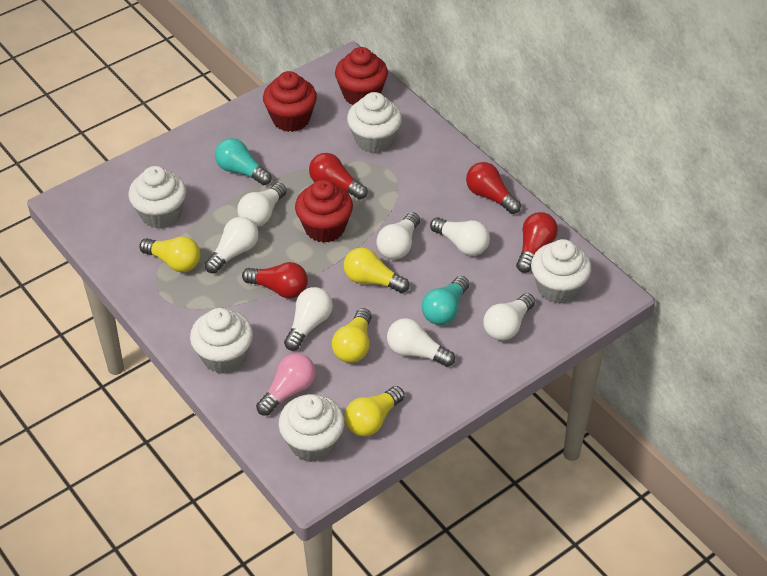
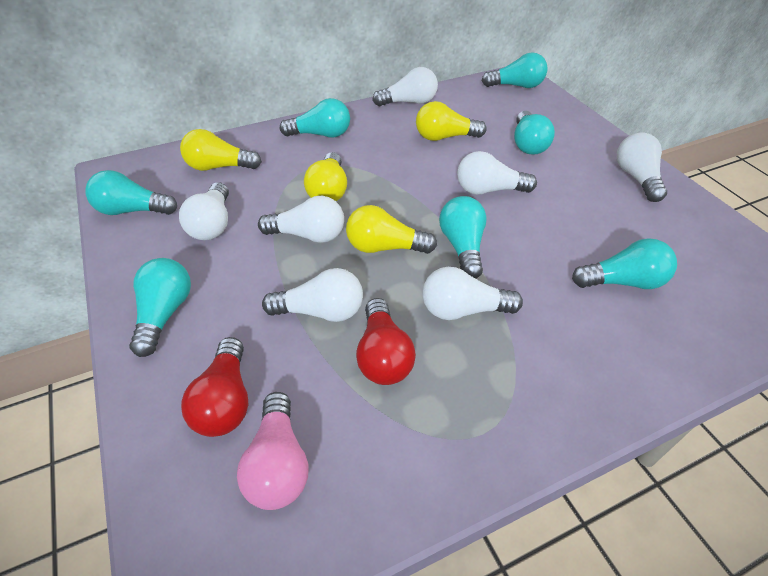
red cupcake: [263,71,317,132] [295,180,353,243] [335,47,388,105] = 3 -> none = 0
red light bulb: [242,262,308,298] [309,153,368,200] [466,162,521,214] [516,212,558,273] = 4 -> [181,337,249,437] [356,298,416,385] = 2
turquoise light bulb: [215,138,272,185] [422,276,469,325] = 2 -> [85,170,177,215] [129,258,191,357] [280,98,350,138] [439,196,487,279] [482,52,548,88] [514,111,555,155] [572,238,677,289] = 7
white cupcake: [129,166,186,229] [190,308,253,374] [279,394,344,462] [347,92,402,153] [531,239,591,304] = 5 -> none = 0

